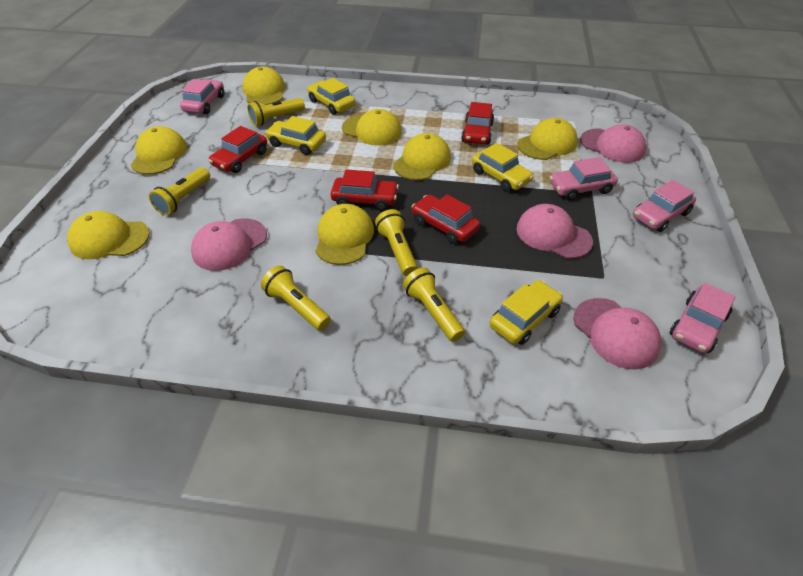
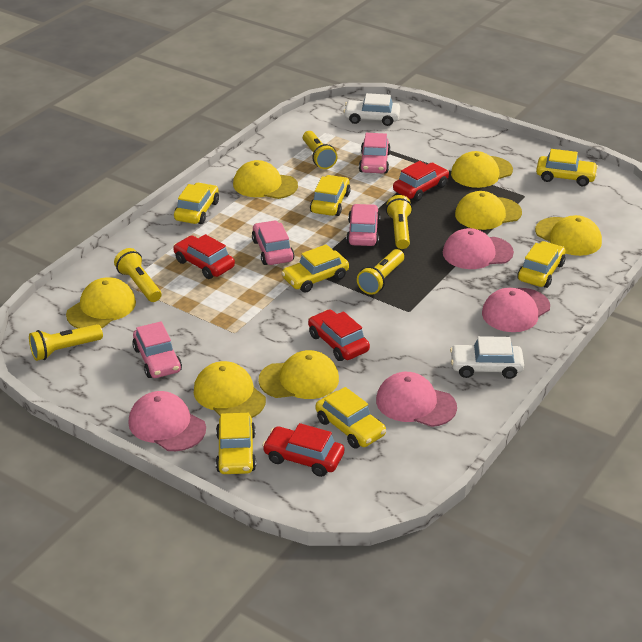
white car: none = 0 -> [344,93,400,126] [450,336,524,379] = 2
yellow car: [265,116,326,155] [307,78,355,115] [472,143,534,192] [489,280,563,345] = 4 -> [174,183,219,224] [216,413,256,474] [281,244,349,293] [310,175,351,216] [316,387,386,449] [518,241,565,288] [536,149,598,186] = 7

